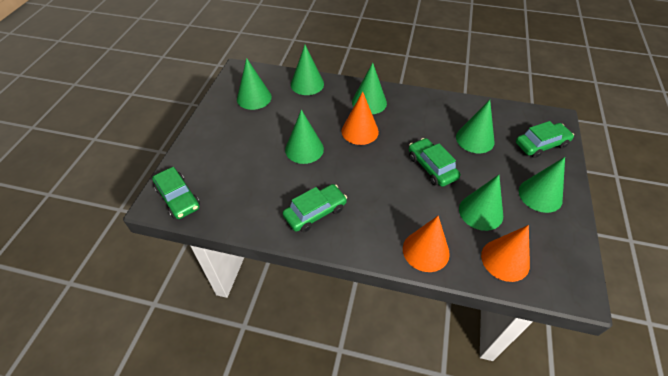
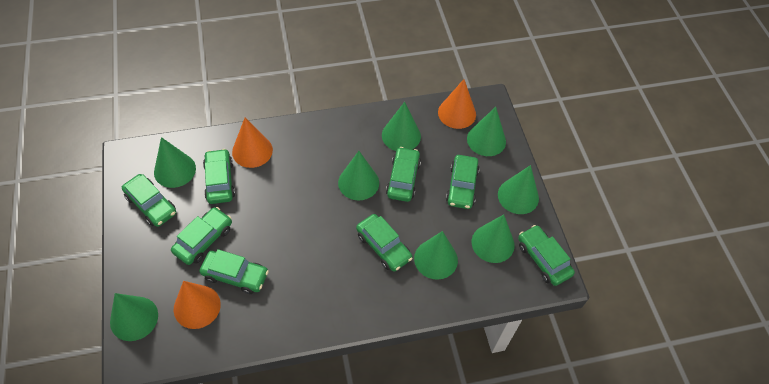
green car: [152,167,200,219] [283,184,347,232] [409,138,461,187] [516,121,574,158] = 4 -> [122,174,176,227] [171,207,232,265] [199,249,269,294] [203,149,235,204] [356,214,413,272] [386,147,421,202] [446,155,480,209] [518,225,575,286] = 8
green cone: [237,58,272,110] [285,110,324,164] [291,45,324,95] [352,63,387,114] [456,100,494,153] [459,175,503,231] [519,157,565,213] = 7 -> [110,293,158,341] [154,137,196,188] [338,151,379,200] [382,102,421,151] [414,231,458,280] [467,107,506,156] [472,214,515,263] [498,165,539,214] = 8

